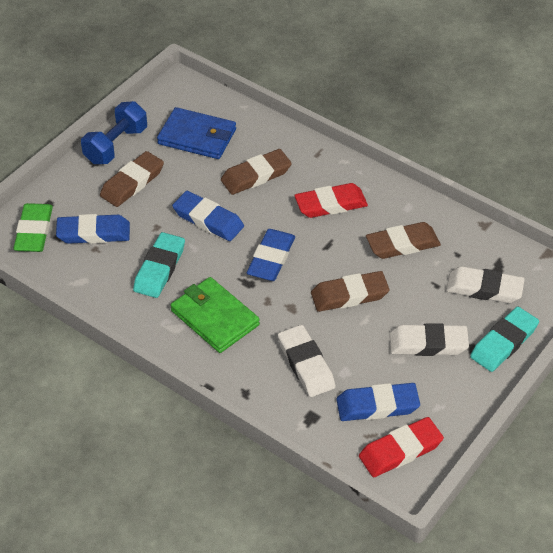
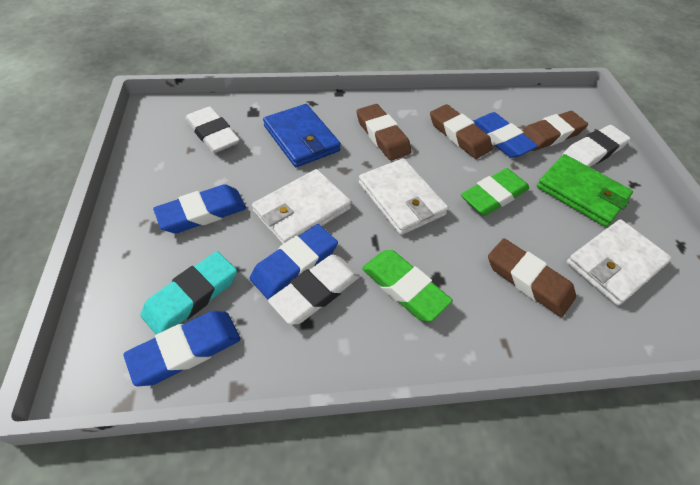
blue dumbbell: [81,101,147,164] = 1 -> none = 0
green eraser: [13,203,53,252] = 1 -> [362,250,453,322] [461,168,529,216] = 2
red eraser: [294,183,368,218] [359,417,444,477] = 2 -> none = 0
turquoise eraser: [133,232,185,298] [470,307,539,372] = 2 -> [140,251,237,334] = 1
white wallet: none = 0 -> [252,169,351,244] [359,158,448,235] [567,219,672,306] = 3

